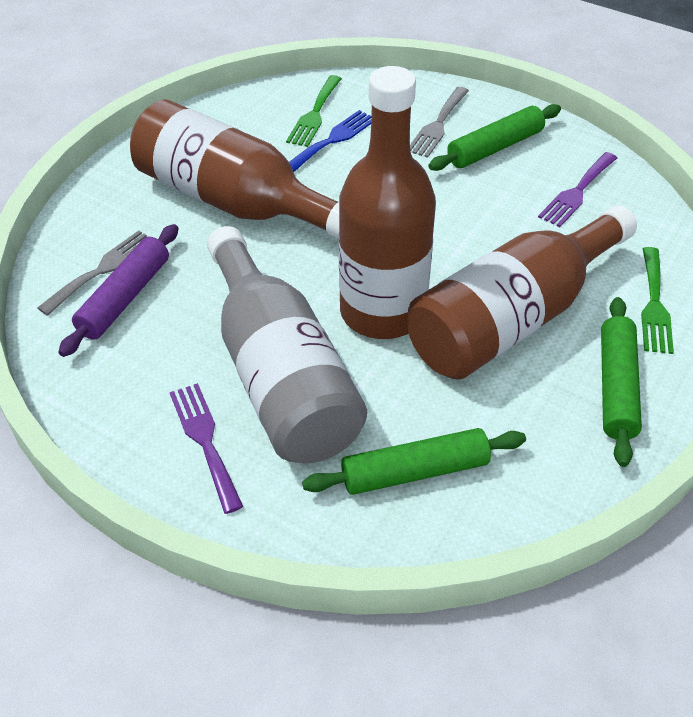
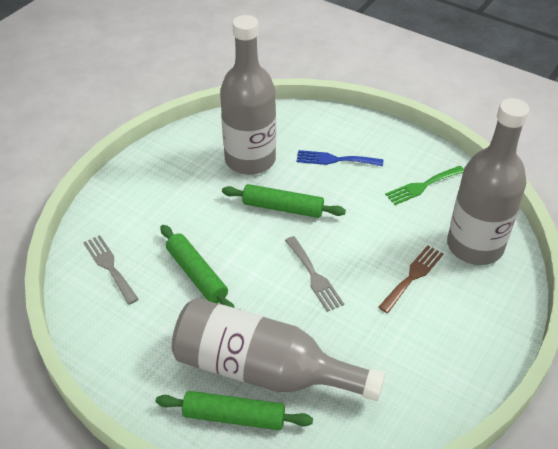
brown bottle: [130,99,339,239] [339,66,436,339] [407,205,637,379] = 3 -> none = 0
brown fork: none = 0 -> [378,245,443,313] = 1
green fork: [286,75,342,147] [641,247,674,354] = 2 -> [385,166,464,205] = 1
grey bottle: [207,226,367,463] = 1 -> [172,298,385,401] [220,15,276,175] [447,98,529,265] = 3
purple fork: [170,383,243,514] [538,152,617,227] = 2 -> none = 0
purple rolling pin: [58,224,178,357] = 1 -> none = 0

